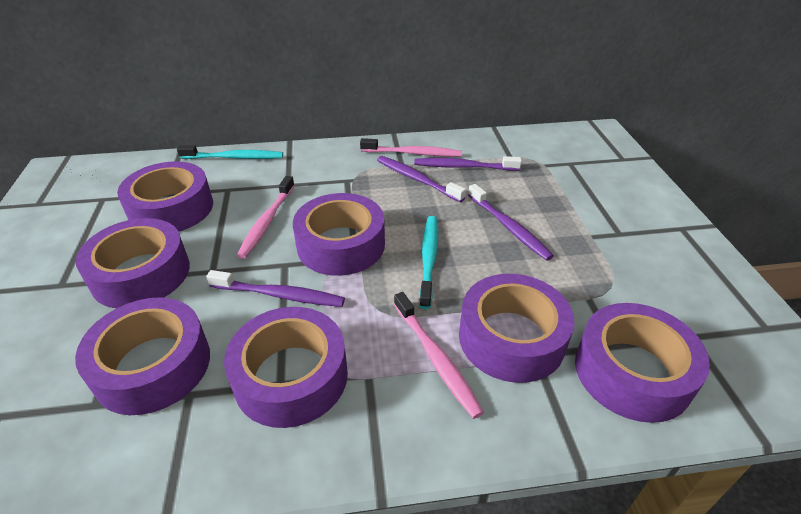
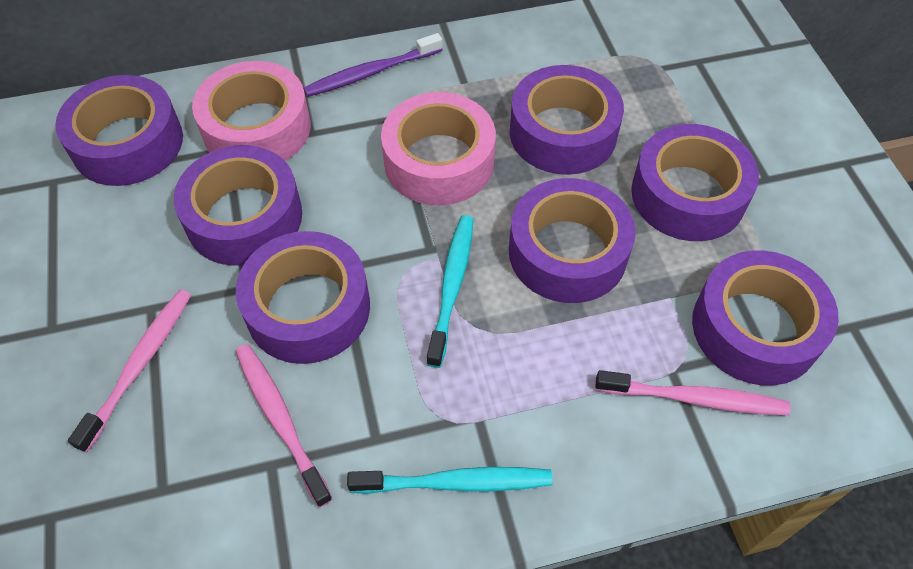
pink tape: none = 0 -> [192,61,311,161] [381,92,496,205] = 2
purple toothbrush: [206,270,345,307] [377,156,466,202] [414,156,522,171] [468,184,554,261] = 4 -> [303,33,442,97] = 1

